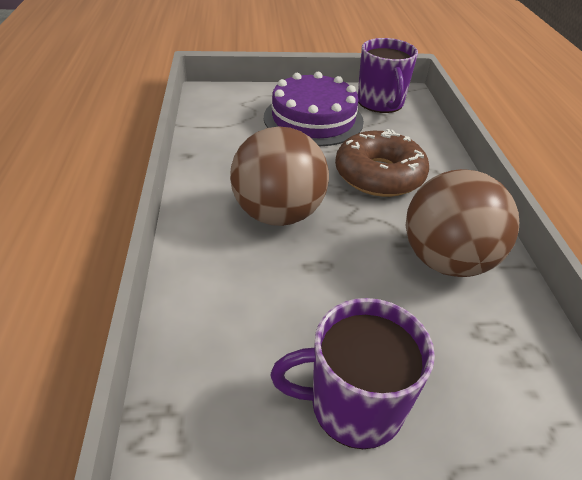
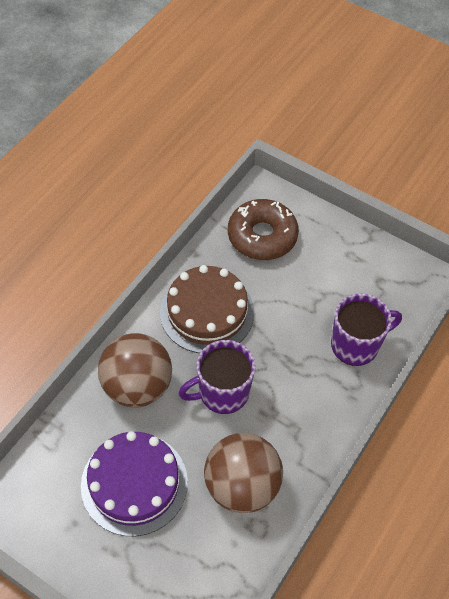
brown cake: none = 0 -> [160,265,254,353] = 1

